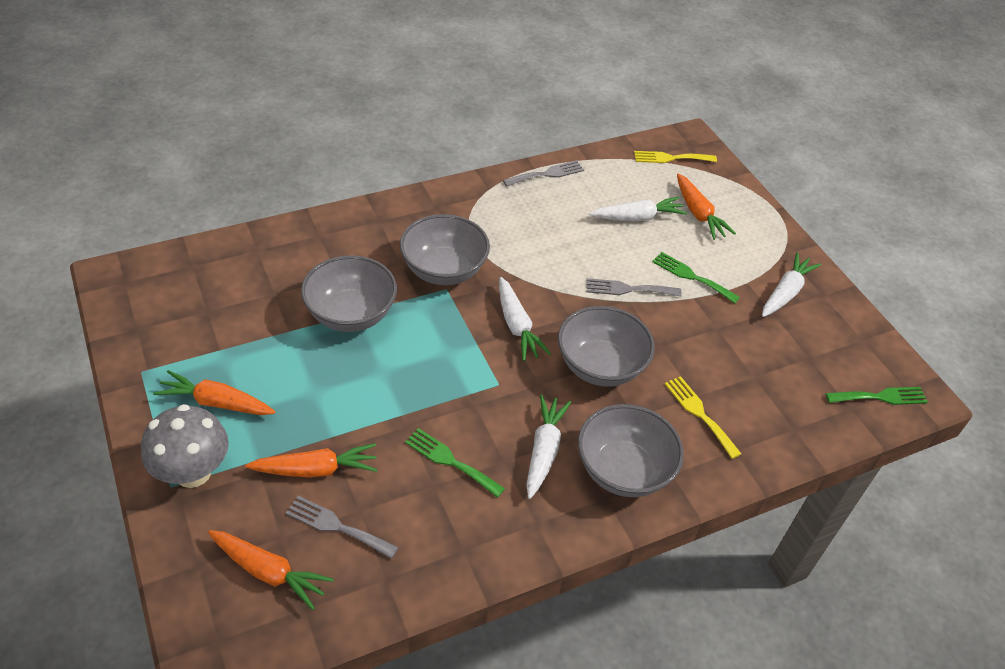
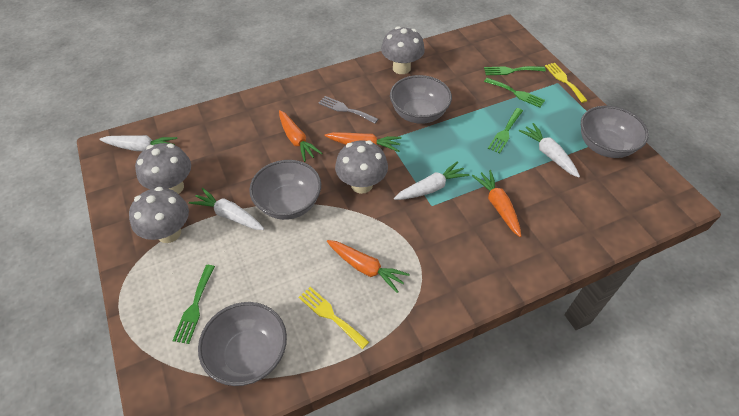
green fork: [405,428,505,498] [652,252,740,303] [826,387,928,405] = 3 -> [172,265,215,344] [484,66,546,75] [484,78,545,108] [488,108,523,153] = 4
grey fork: [286,496,399,559] [503,160,584,186] [586,278,682,296] = 3 -> [318,96,378,124] = 1
grey mushroom: [141,404,229,488] = 1 -> [129,187,189,243] [135,143,191,194] [335,140,388,194] [381,26,425,74] = 4

